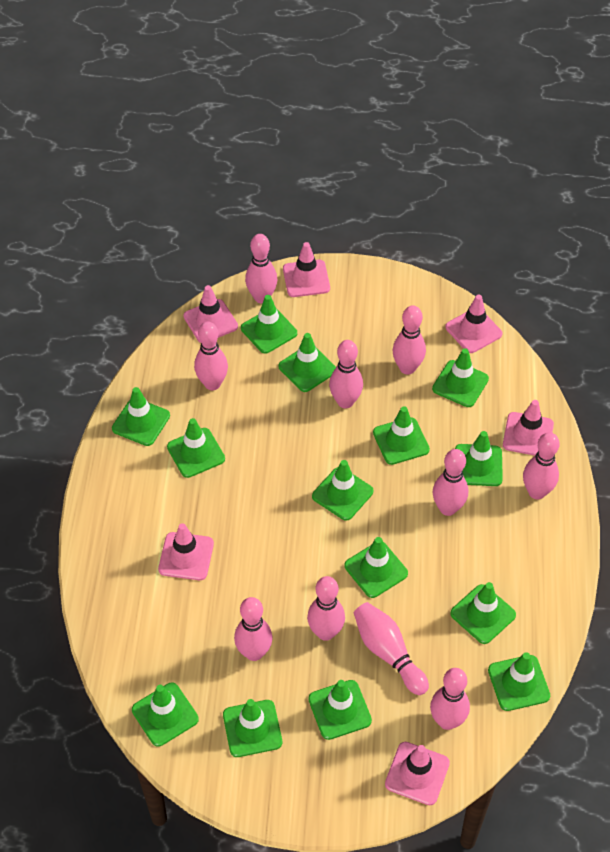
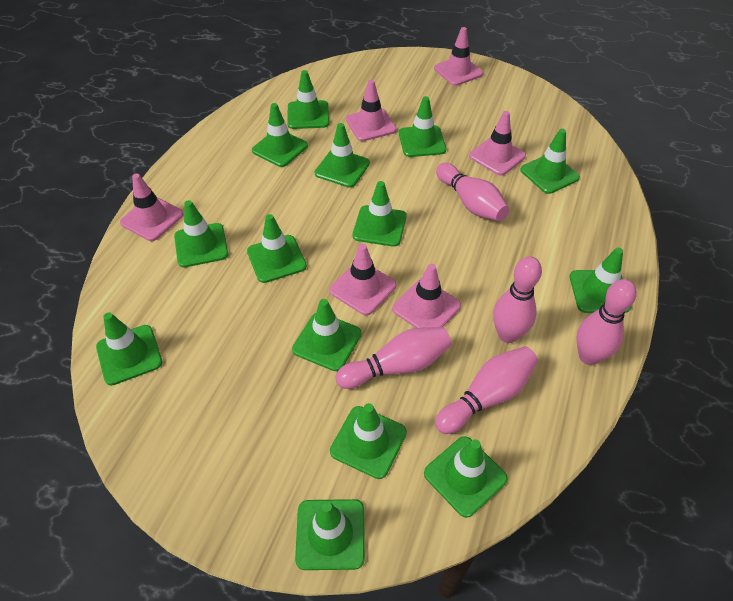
pink bowling pin: [194,322,228,390] [234,597,272,661] [245,234,278,304] [307,576,345,641] [329,340,363,408] [354,602,429,695] [393,305,426,375] [430,668,470,730] [433,449,468,516] [523,432,560,500] = 10 -> [336,327,452,389] [435,346,538,434] [436,163,510,221] [493,256,542,343] [576,279,637,365] = 5

